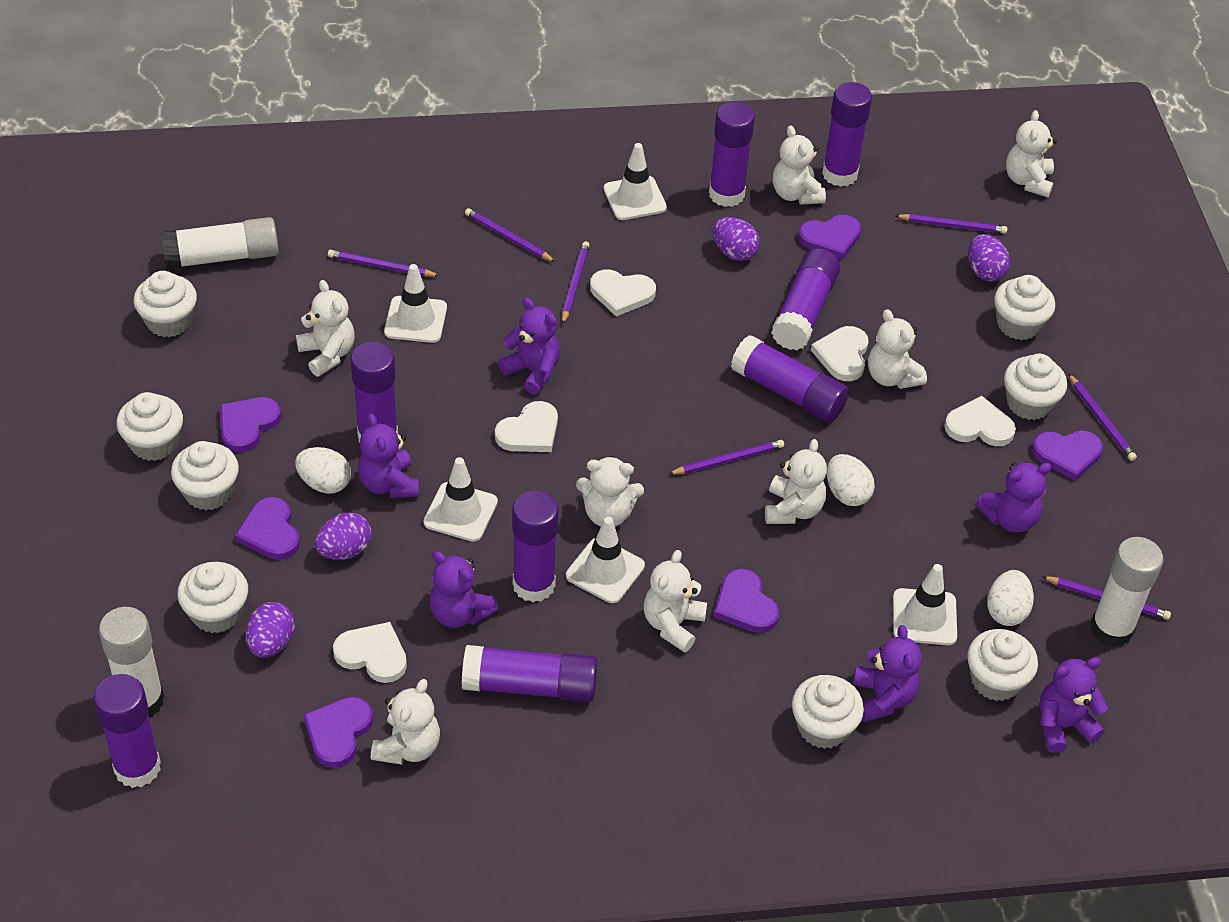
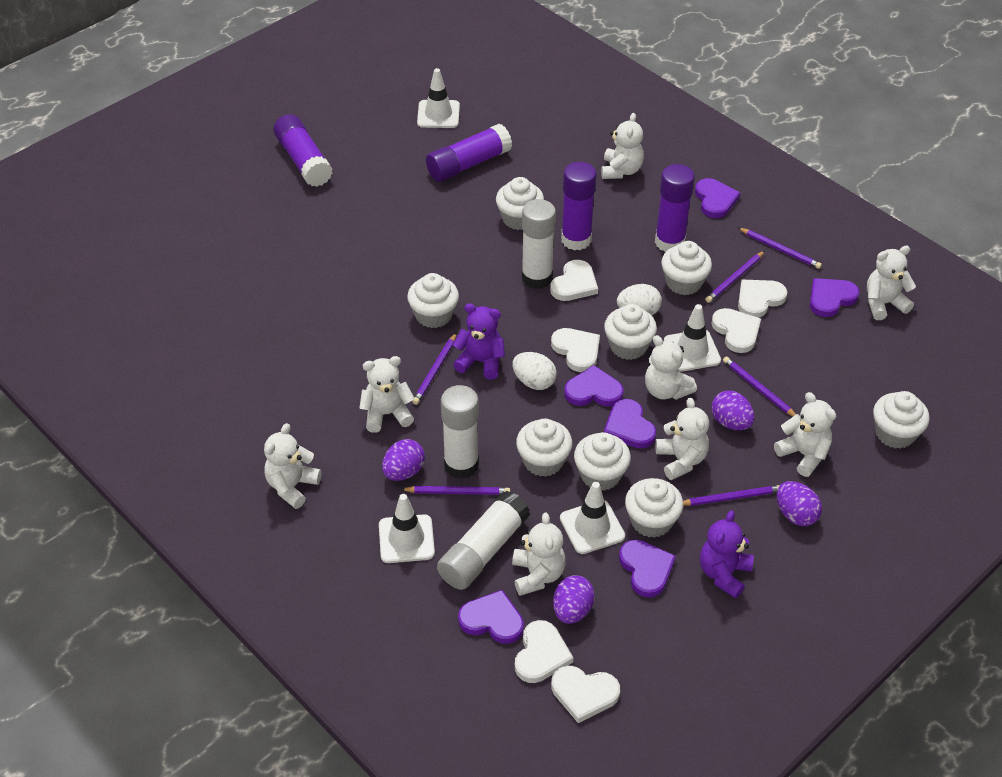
purple glue stick: [93,674,161,788] [351,342,398,443] [462,645,597,702] [512,491,559,602] [709,102,755,207] [731,335,849,422] [771,248,840,350] [822,82,872,187] = 8 -> [274,114,333,187] [426,124,512,182] [561,162,597,250] [655,164,695,252] = 4
purple pencil: [328,250,440,277] [465,208,556,262] [562,241,590,325] [669,440,784,475] [895,214,1007,233] [1042,576,1171,620] [1068,373,1137,461] = 7 -> [401,486,510,495] [412,333,457,405] [683,485,780,506] [705,251,765,303] [723,356,796,416] [738,228,822,269] = 6
purple teddy bear: [358,413,419,498] [429,551,498,628] [498,298,560,395] [853,625,922,722] [976,462,1052,533] [1040,657,1108,753] = 6 -> [453,303,505,379] [700,510,754,599] = 2
white egg: [295,447,351,494] [827,454,875,506] [987,570,1034,626] = 3 -> [512,352,557,390] [617,284,662,316] = 2
white heart: [333,622,407,683] [495,401,558,452] [590,270,656,316] [811,326,869,381] [944,396,1016,446] = 5 -> [515,620,573,683] [550,260,598,301] [551,328,600,372] [551,666,620,723] [712,308,761,353] [738,280,787,318] = 6
white traffic cone: [384,264,447,343] [423,457,498,542] [566,517,645,603] [604,143,667,220] [893,564,957,645] = 5 -> [379,494,435,563] [417,68,460,128] [560,482,625,554] [664,304,721,371] = 4

